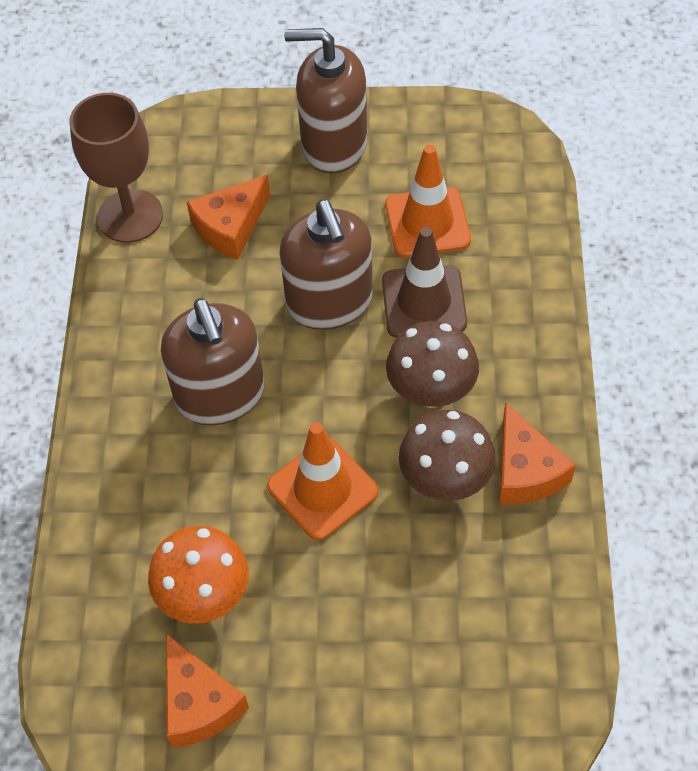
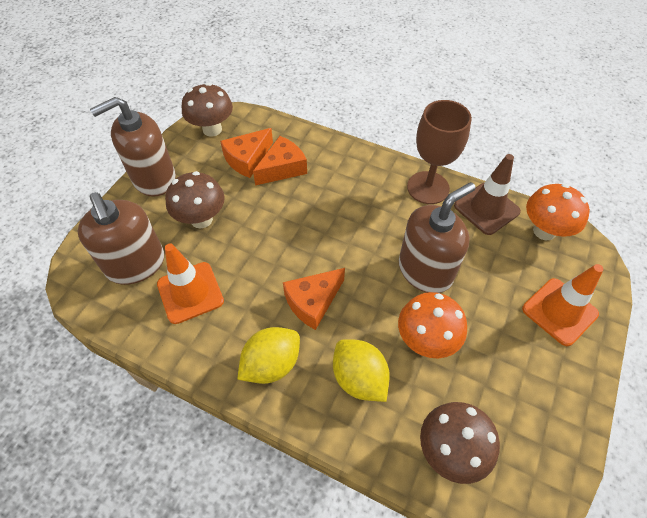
brown mushroom: [386,321,479,408] [399,410,496,501] = 2 -> [165,171,225,229] [182,83,233,137] [420,402,500,484] = 3
orange mushroom: [148,526,249,624] = 1 -> [398,292,467,358] [526,184,590,240] = 2
yellow lemon: none = 0 -> [237,327,300,384] [333,339,390,402] = 2

